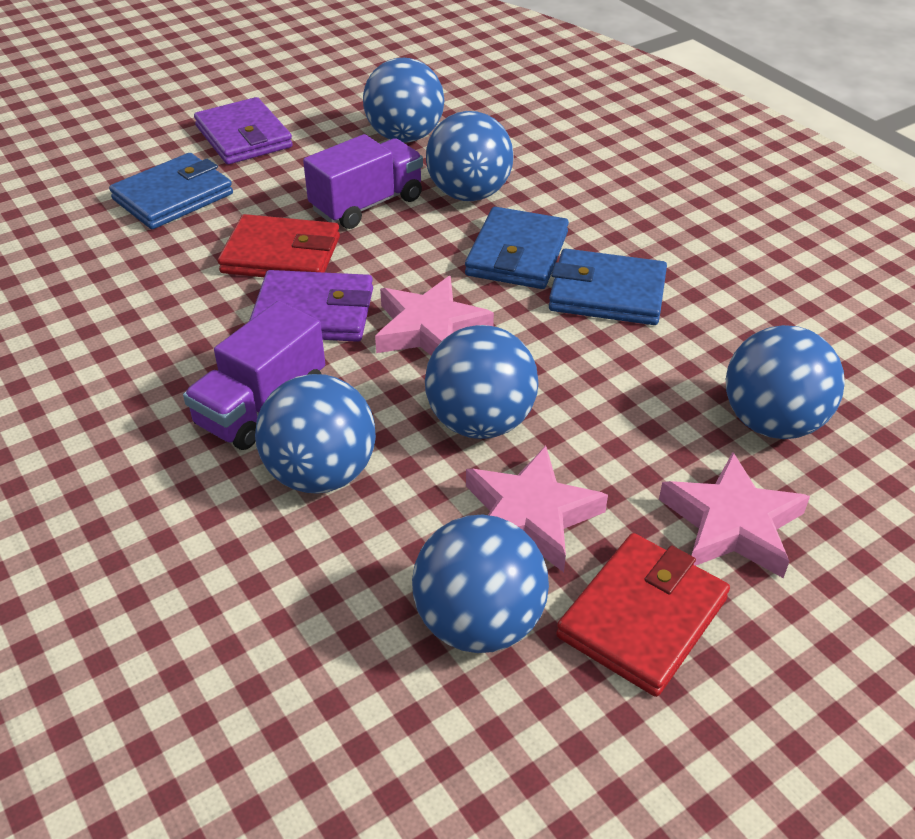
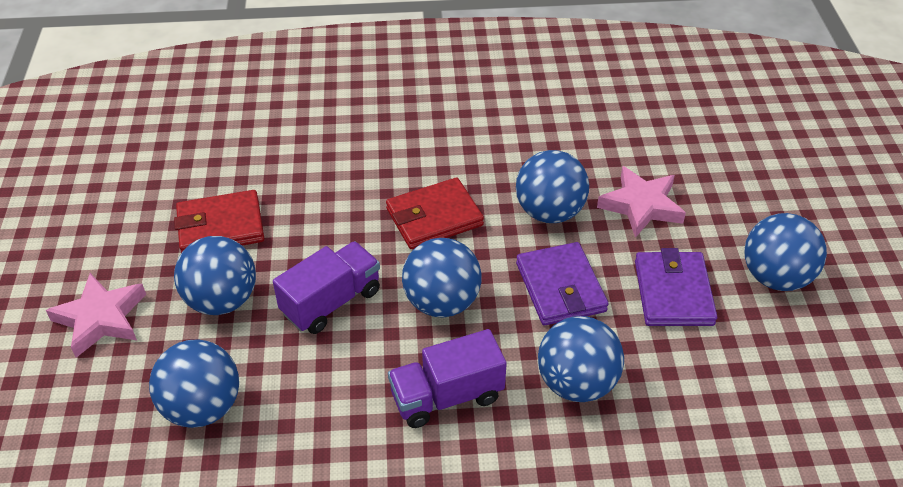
blue wallet: [109,153,233,229] [465,207,569,289] [549,249,667,325] = 3 -> none = 0
pink star: [375,276,494,355] [466,446,608,572] [659,452,810,578] = 3 -> [46,273,146,358] [597,166,686,238] = 2

